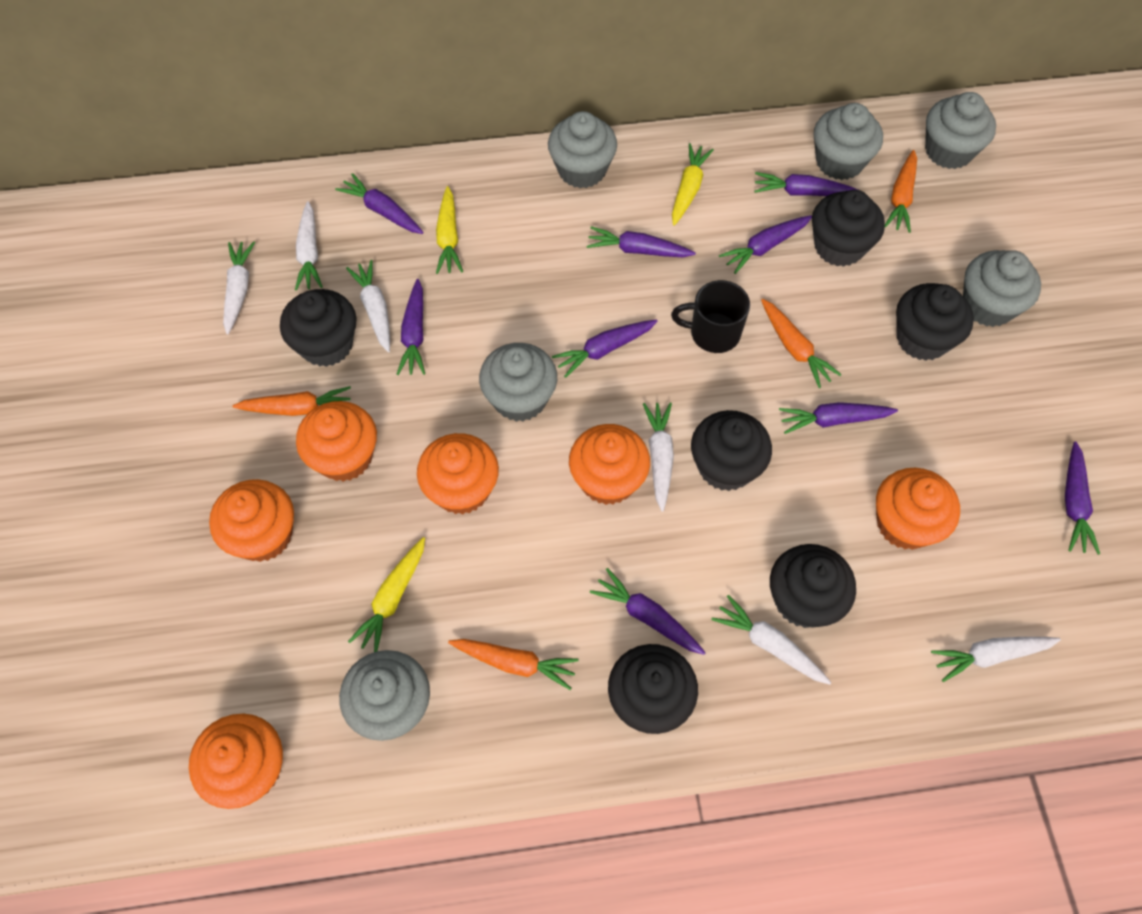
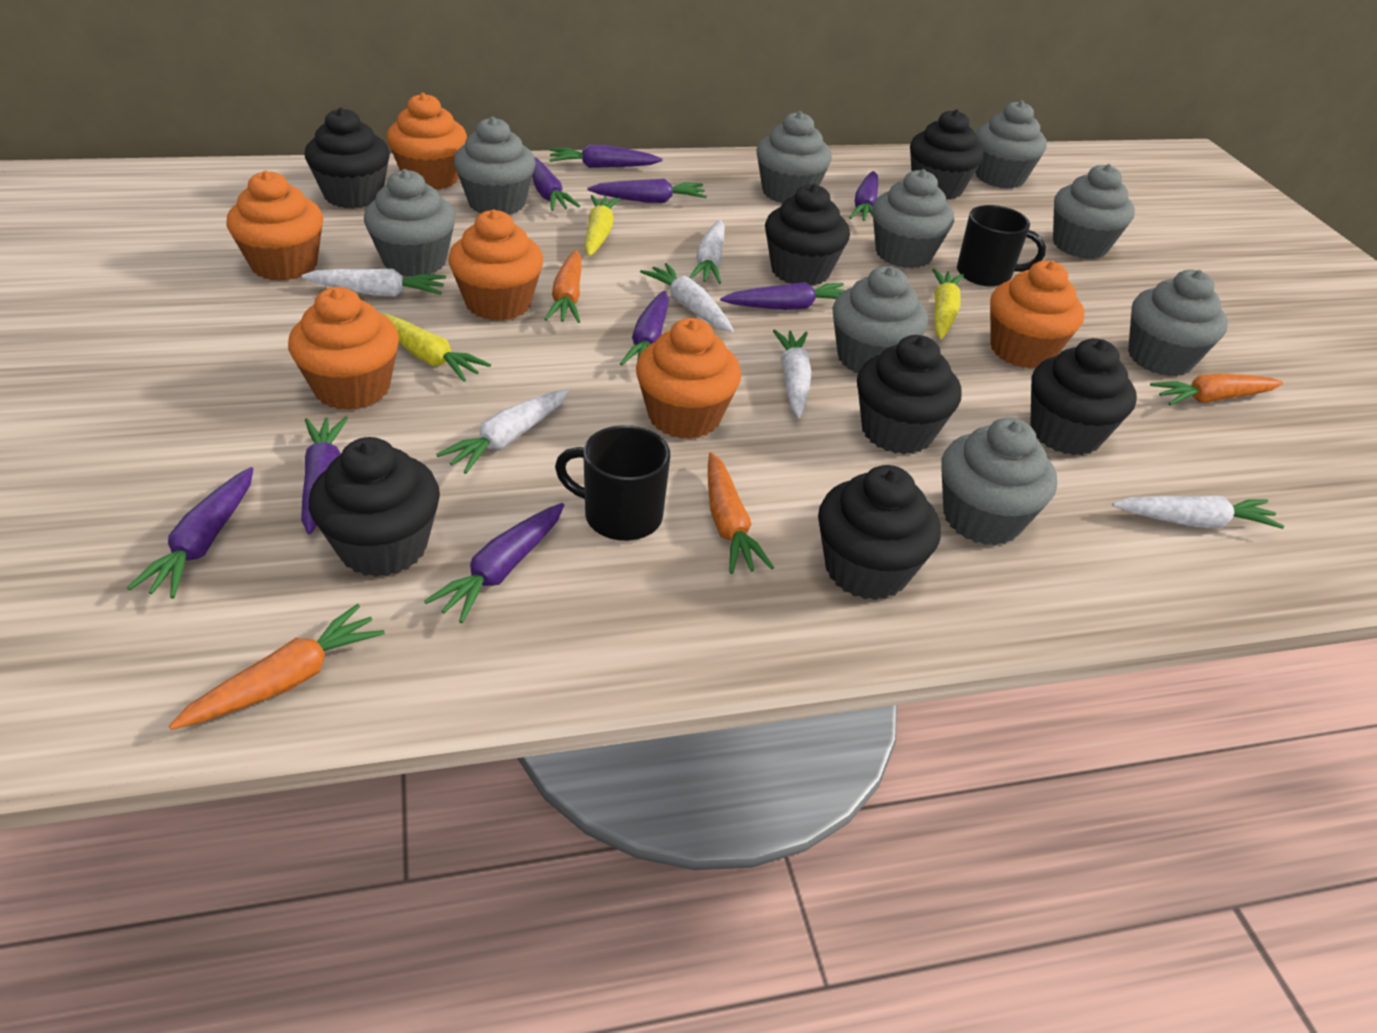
black cupcake: [280,289,357,367] [608,644,698,734] [691,410,772,491] [770,544,856,628] [812,190,885,267] [896,283,974,361] = 6 -> [305,107,390,209] [309,437,440,577] [765,184,850,286] [818,465,941,600] [857,335,961,454] [910,109,983,200] [1030,338,1137,455] = 7
black mug: [671,280,750,353] = 1 -> [555,425,670,541] [957,205,1046,287] = 2
grey cupcake: [339,650,430,741] [479,343,557,422] [548,111,617,188] [814,103,883,180] [925,92,996,169] [963,250,1041,327] = 6 -> [364,169,456,277] [454,117,536,214] [757,111,832,203] [832,266,928,373] [873,169,954,268] [941,418,1057,546] [976,100,1047,189] [1053,164,1135,259] [1128,270,1228,376] = 9

